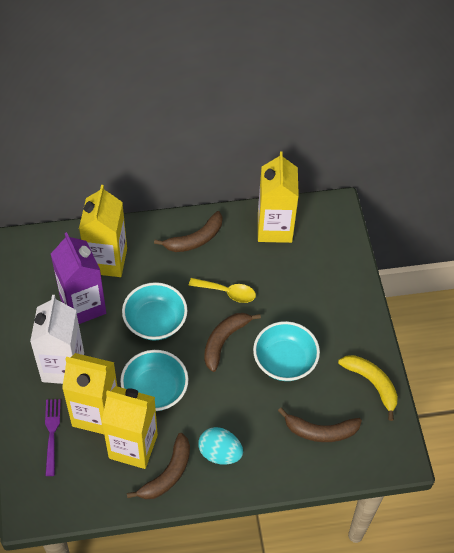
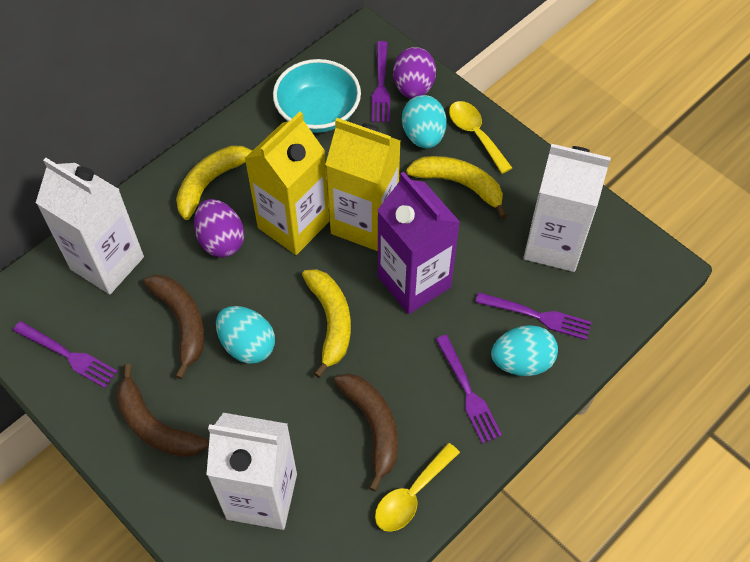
brown banana: [127,433,190,499] [154,211,223,252] [204,313,261,372] [278,408,362,442] = 4 -> [116,364,209,457] [143,275,204,379] [334,373,398,492] = 3
purple egg: none = 0 -> [194,199,244,258] [393,47,436,99] = 2
purple fork: [45,399,61,476] = 1 -> [13,321,118,388] [371,41,390,123] [435,335,502,444] [475,292,591,340] = 4
turquoise bowl: [120,350,188,411] [122,282,187,340] [253,321,320,381] = 3 -> [273,59,361,133] = 1
turquoise egg: [198,427,243,465] = 1 -> [216,306,275,364] [402,95,447,148] [491,325,558,376] = 3
white carton: [30,295,84,384] = 1 -> [36,158,144,294] [206,413,297,530] [523,144,611,272] = 3
yellow banana: [338,355,398,421] = 1 -> [176,145,253,220] [302,269,351,378] [406,156,507,219] = 3
yellow carton: [62,353,117,434] [79,185,127,277] [101,386,158,469] [258,151,299,243] = 4 -> [244,112,330,255] [325,118,401,251] = 2
yellow spoon: [189,278,256,303] = 1 -> [375,443,460,532] [449,101,512,174] = 2

